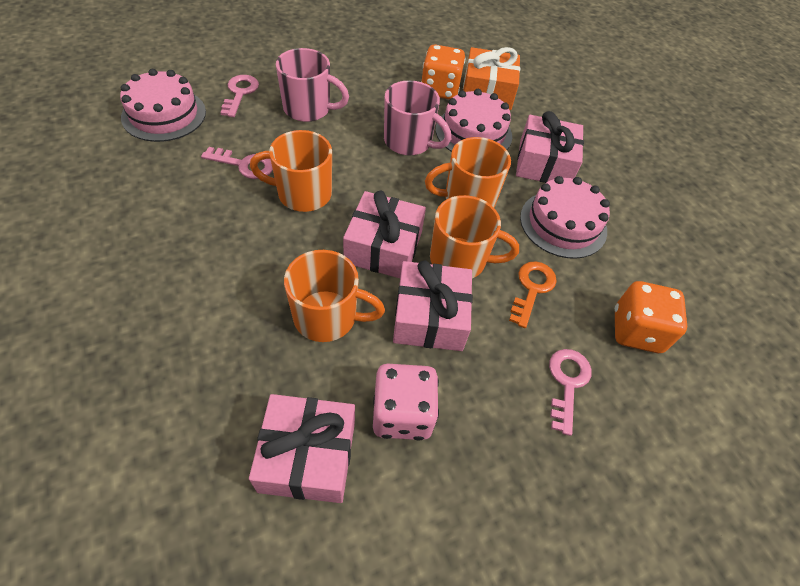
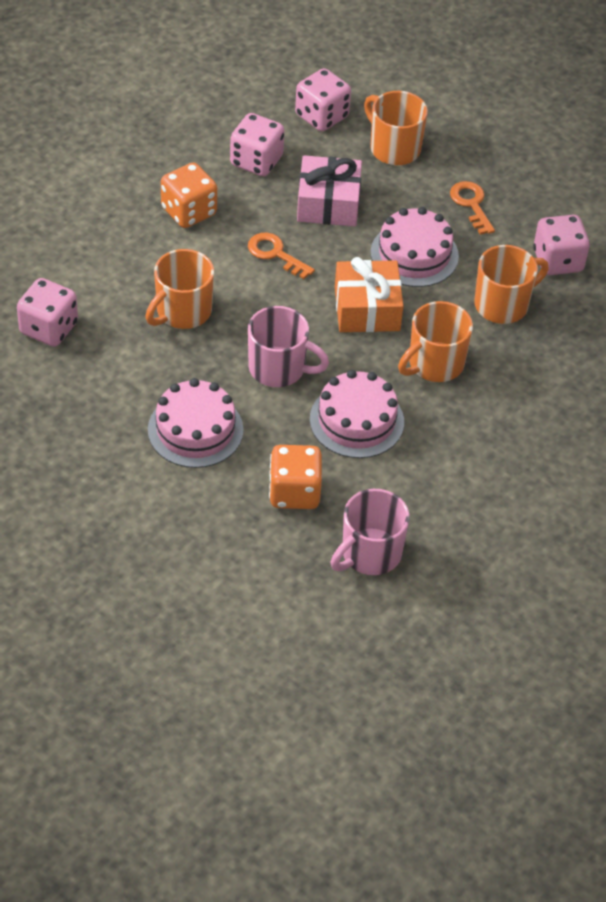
orange key: [509,262,557,328] = 1 -> [248,233,315,279] [450,181,495,235] = 2
pink dice: [373,364,439,440] = 1 -> [17,278,78,347] [230,113,284,176] [295,68,351,131] [533,215,590,275] = 4
pink gift: [249,394,355,503] [343,191,426,278] [393,260,473,351] [516,111,584,183] = 4 -> [297,155,362,226] = 1
pink key: [201,147,273,179] [220,75,259,117] [549,349,592,436] = 3 -> none = 0

